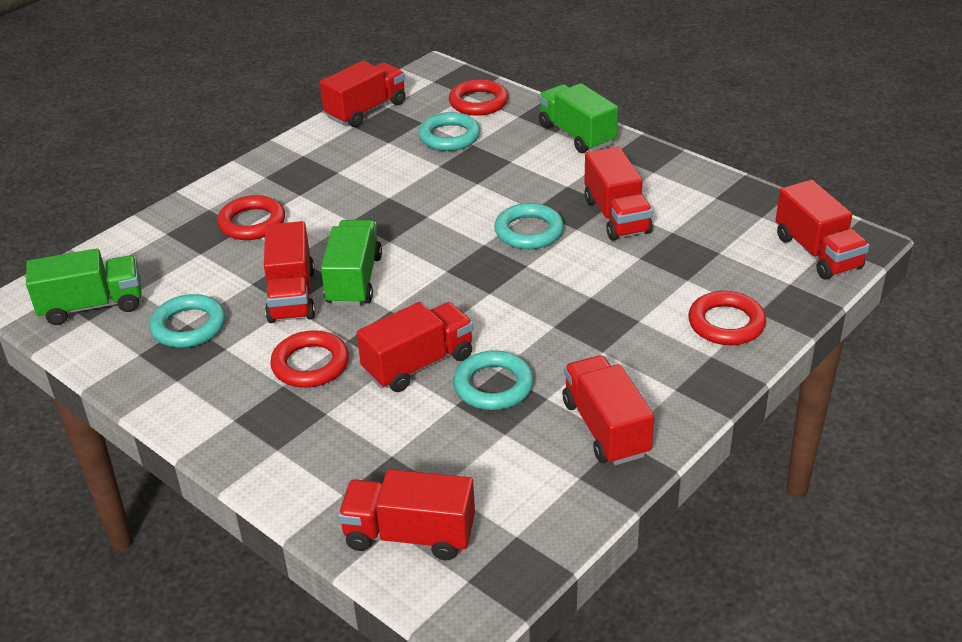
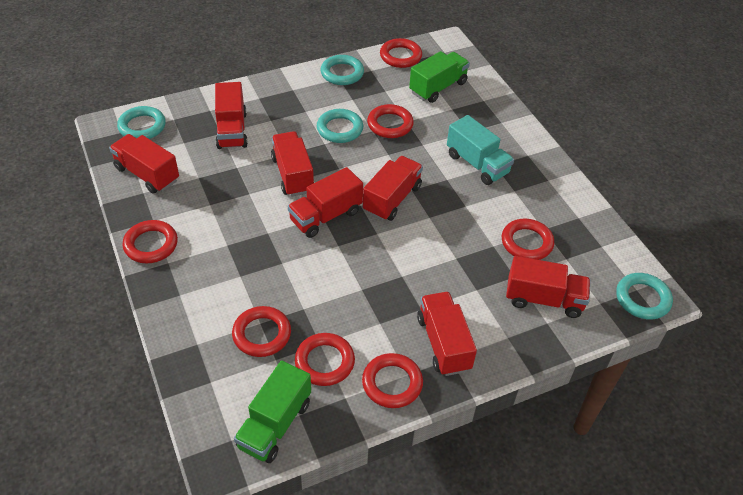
green truck: [26,248,141,325] [321,220,382,306] [538,83,618,153] = 3 -> [234,360,311,463] [409,51,470,103] = 2
red ring: [217,195,285,240] [270,330,349,388] [449,79,508,116] [688,291,766,345] = 4 -> [123,220,178,263] [232,306,291,357] [295,333,355,386] [362,353,423,408] [367,104,414,138] [380,38,422,68] [502,219,554,260] = 7
turquoise truck: none = 0 -> [447,115,514,185] = 1

